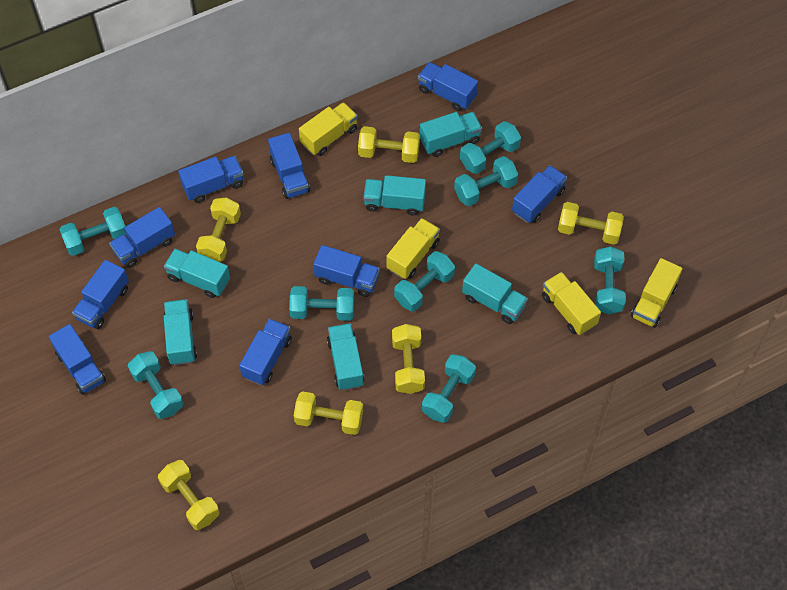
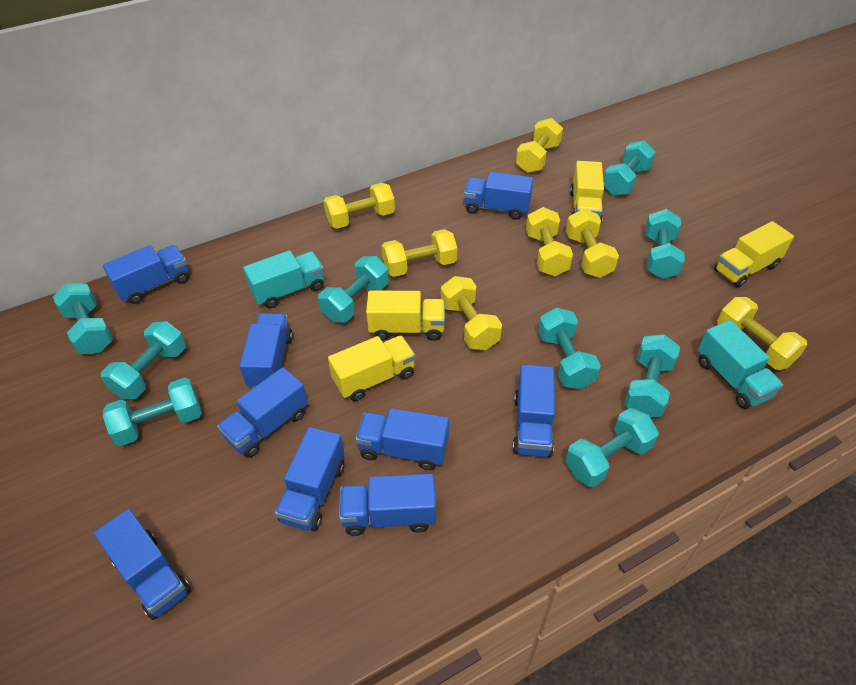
turquoise dumbbell: [59,207,126,256] [128,351,183,419] [289,286,354,321] [394,251,455,311] [422,354,476,423] [454,156,518,206] [460,121,521,174] [594,247,626,314] = 8 -> [53,283,113,354] [101,321,186,400] [103,377,202,446] [318,256,389,322] [538,307,601,389] [565,408,659,487] [603,140,656,196] [624,334,680,417] [645,209,685,279] = 9
turquoise truck: [164,249,230,298] [164,299,197,365] [327,323,365,390] [363,175,426,215] [420,112,482,157] [462,264,528,324] = 6 -> [243,250,324,309] [698,320,783,409] = 2
yellow dumbbell: [158,460,219,530] [196,197,241,262] [294,391,363,435] [358,126,420,163] [392,324,425,394] [558,202,624,245] = 6 -> [323,183,395,229] [382,229,457,277] [441,276,502,350] [516,118,563,173] [526,207,573,276] [566,209,619,278] [717,297,807,370] = 7

